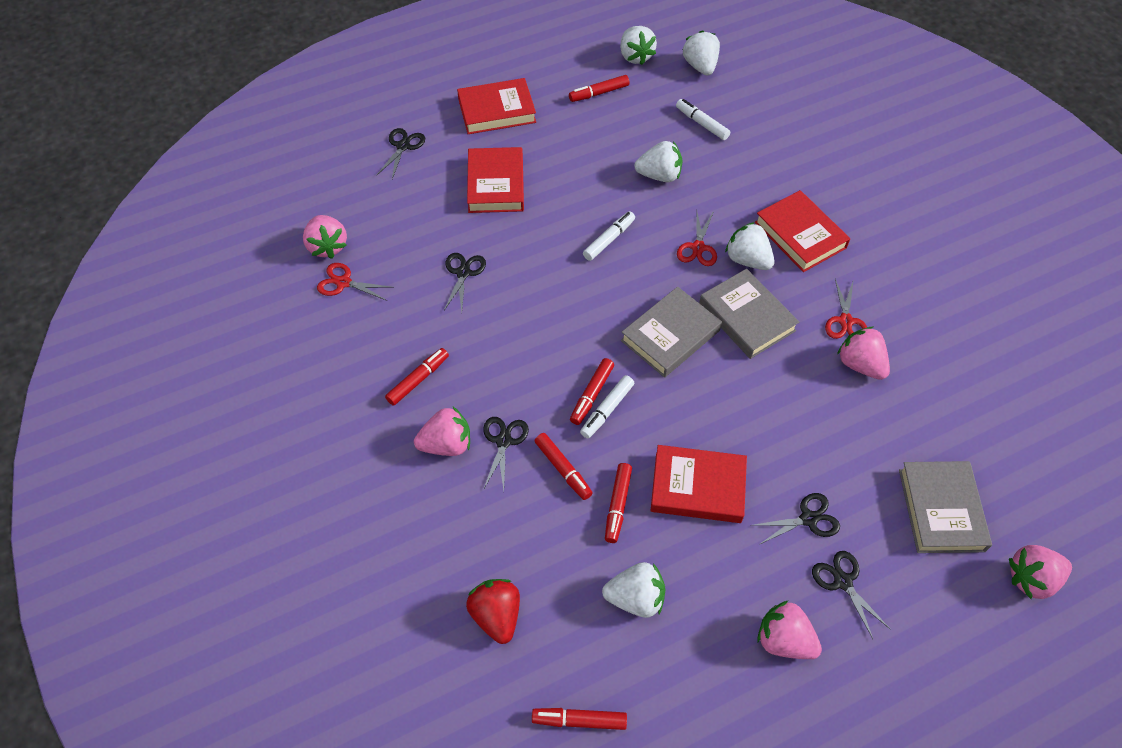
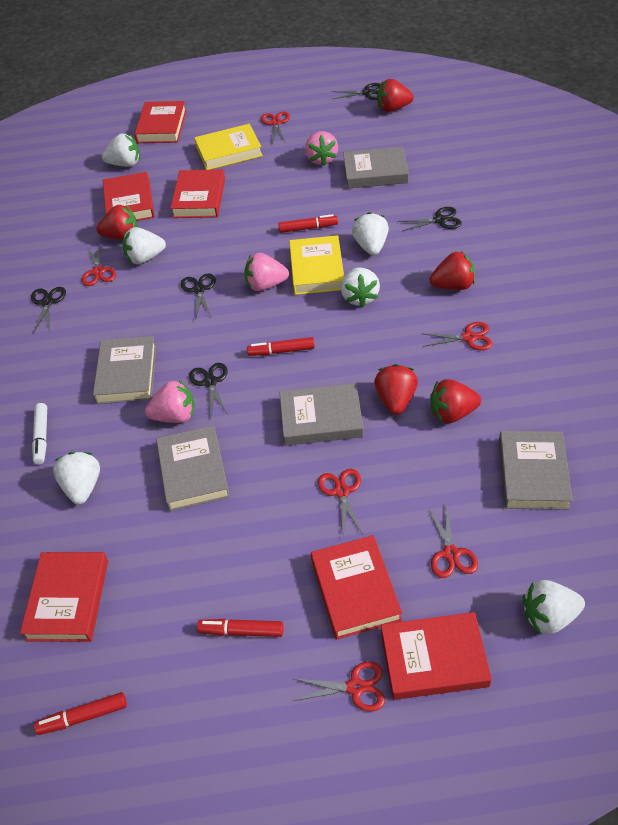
grey book: [621,287,722,378] [699,269,799,359] [899,461,992,553] = 3 -> [93,336,156,404] [156,425,230,511] [280,383,364,446] [343,146,409,189] [499,431,573,510] = 5
pink strawberry: [303,215,347,259] [414,407,470,456] [757,600,822,659] [837,327,890,380] [1009,545,1072,599] = 5 -> [145,380,195,423] [244,253,289,291] [305,131,338,166] = 3
red book: [457,78,536,134] [467,147,524,213] [651,445,747,523] [755,190,850,272] = 4 -> [20,552,108,642] [103,172,155,221] [134,101,187,143] [170,169,225,218] [311,535,402,640] [381,612,492,700] = 6
red marker: [385,348,449,406] [532,708,627,730] [535,433,592,500] [569,75,629,102] [570,358,614,425] [605,463,632,543] = 6 -> [34,692,127,735] [197,619,283,637] [247,337,315,356] [278,214,338,233] = 4
red scissors: [317,263,394,301] [677,211,717,266] [825,279,867,339] = 3 -> [82,245,116,286] [261,112,290,143] [292,661,385,712] [318,469,363,537] [421,322,493,350] [428,504,478,578] = 6
red strawberry: [466,579,520,644] = 1 -> [96,205,138,240] [374,364,418,415] [377,79,414,112] [429,251,475,290] [430,379,481,423] = 5
white marker: [580,375,634,439] [583,211,635,261] [676,99,730,140] = 3 -> [32,403,47,464] = 1
white strawberry: [602,562,666,618] [620,26,657,65] [634,141,683,182] [683,30,720,76] [725,222,774,270] = 5 -> [53,452,100,505] [102,134,140,167] [123,227,166,264] [341,268,380,308] [352,212,389,255] [523,580,585,634] = 6
yellow book: none = 0 -> [194,124,263,170] [289,235,344,295] = 2

